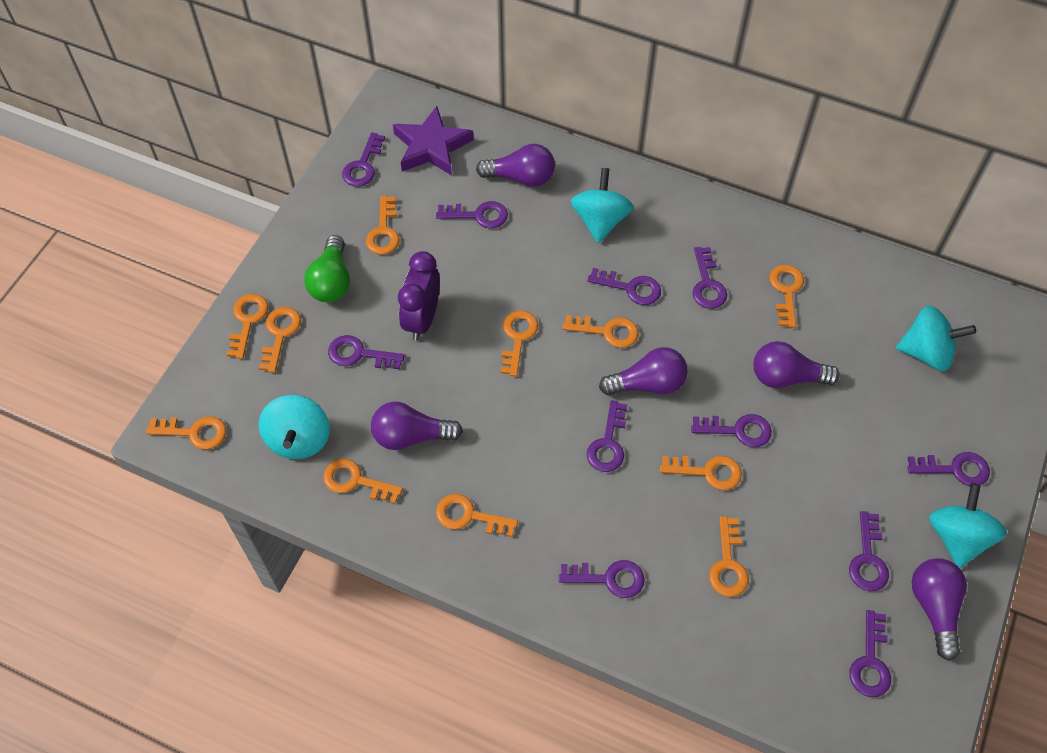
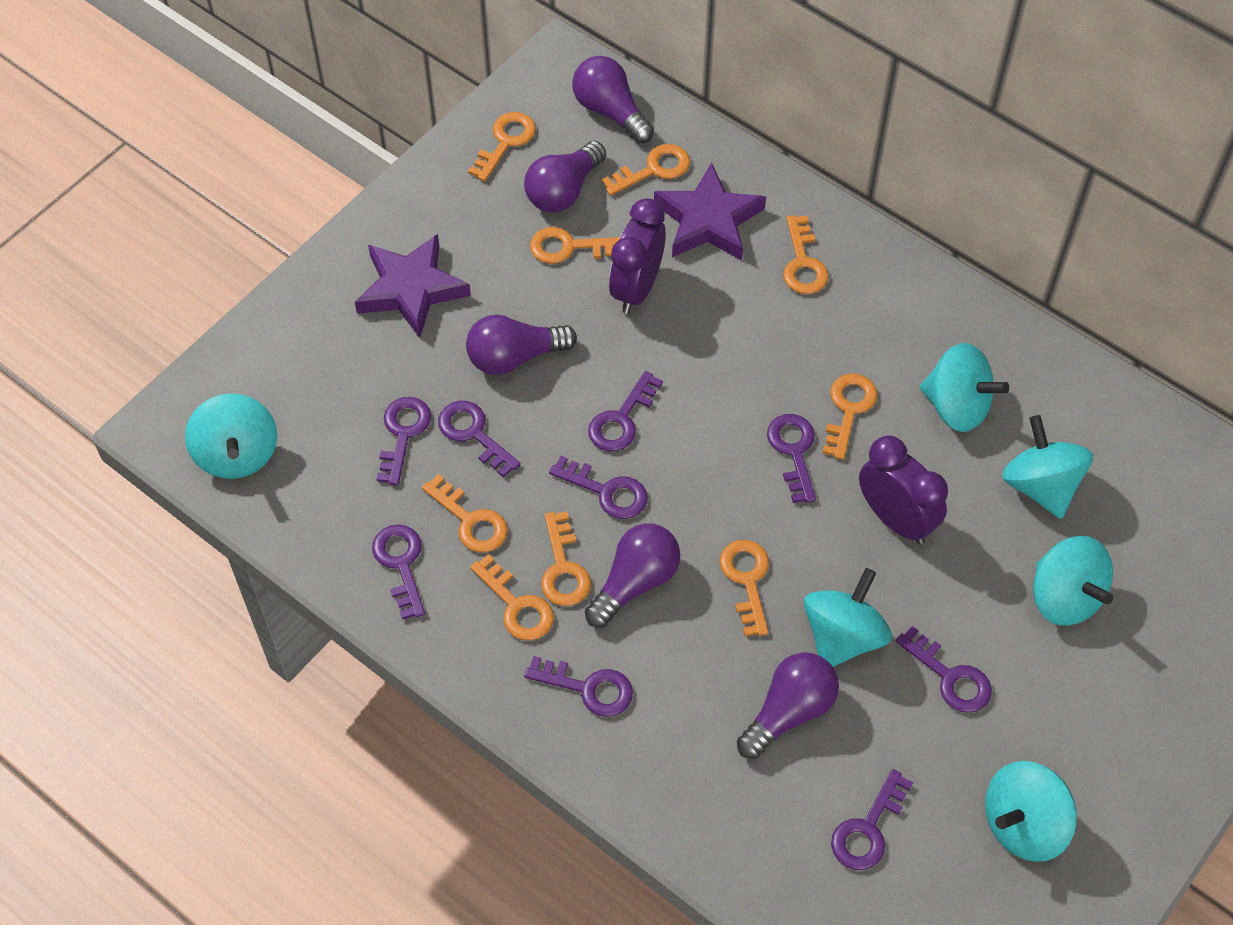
green light bulb: [304,235,350,302] = 1 -> none = 0
orange key: [146,416,226,450] [227,294,268,359] [259,307,301,373] [323,459,403,504] [366,196,399,255] [436,494,518,537] [501,310,538,376] [562,315,639,348] [660,456,742,490] [709,516,749,597] [769,264,804,328] = 11 -> [422,474,508,553] [468,112,536,181] [470,554,554,641] [530,227,620,264] [541,511,591,606] [602,144,690,196] [719,540,769,636] [783,215,829,294] [823,373,878,460] = 9
purple clock: [398,251,440,341] = 1 -> [609,198,666,314] [859,436,948,544] = 2
purple key: [328,335,405,369] [342,132,385,187] [436,201,508,228] [559,560,645,598] [587,268,661,305] [587,400,627,472] [691,414,772,447] [692,247,727,309] [849,511,889,591] [849,610,891,697] [907,452,990,486] = 11 -> [372,524,425,620] [376,397,431,486] [438,401,521,477] [524,656,633,717] [549,456,648,519] [588,371,663,451] [767,414,816,503] [831,769,913,870] [896,626,992,713] = 9
purple star: [393,106,473,176] = 1 -> [355,234,471,338] [654,163,766,261] = 2
turquoise spinning top: [259,395,330,459] [571,168,633,243] [896,306,976,371] [929,483,1007,568] = 4 -> [185,393,277,479] [804,568,892,667] [920,343,1009,432] [985,761,1077,862] [1002,415,1093,519] [1033,536,1113,626] = 6

